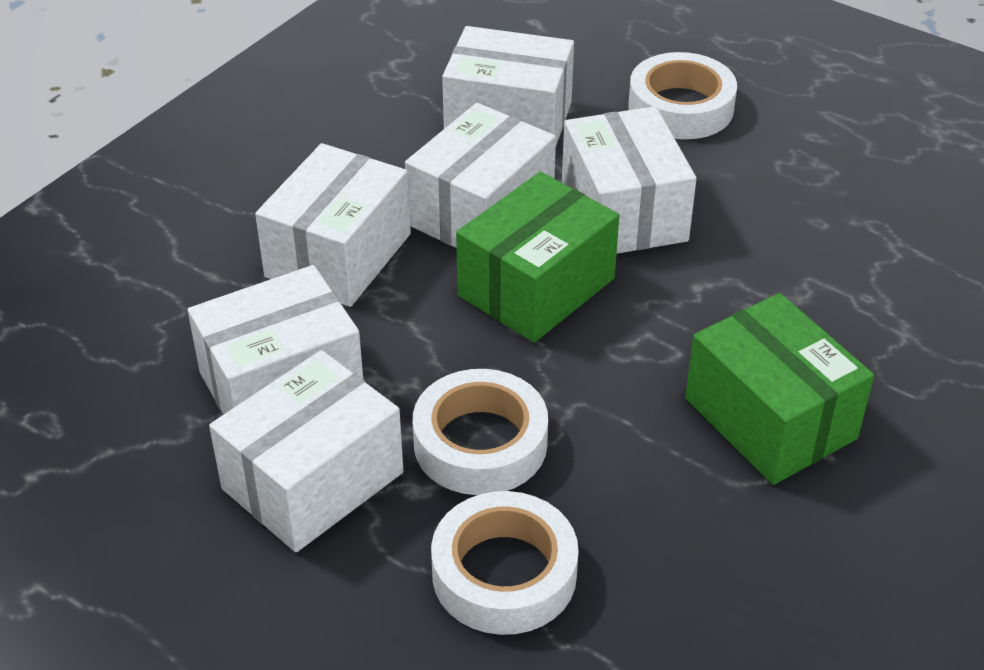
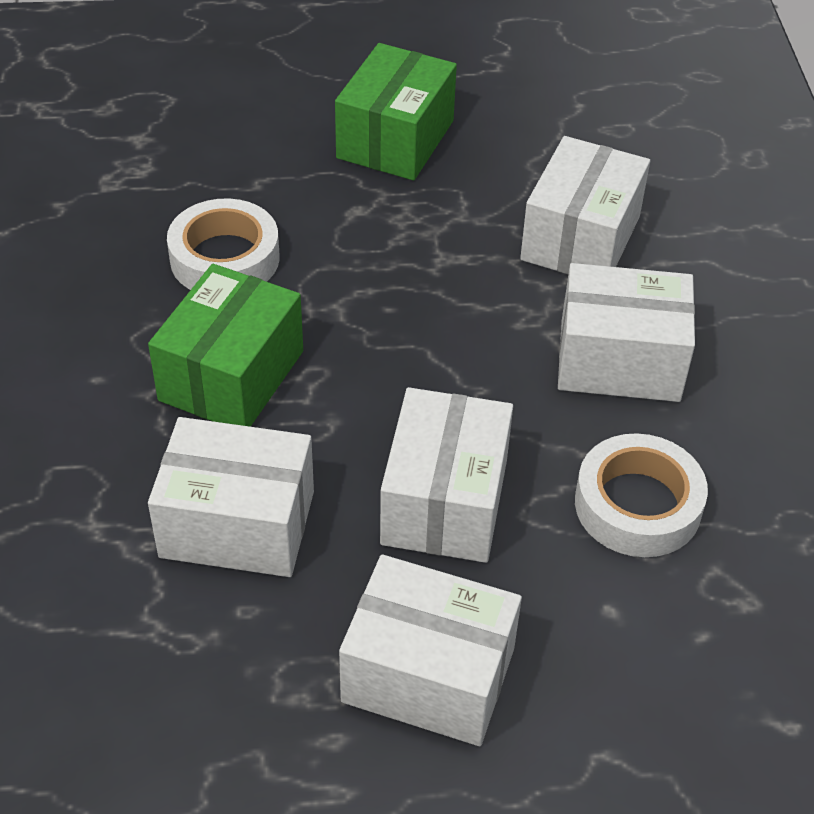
white box: [188,265,363,415] [209,350,403,552] [255,143,411,307] [405,103,556,248] [442,26,574,145] [562,106,697,254] = 6 -> [148,417,314,577] [339,554,522,746] [380,387,513,563] [520,136,650,274] [558,263,695,402] = 5
white tape: [413,369,548,495] [431,491,579,635] [628,52,737,139] = 3 -> [167,198,280,290] [575,433,708,557] = 2

